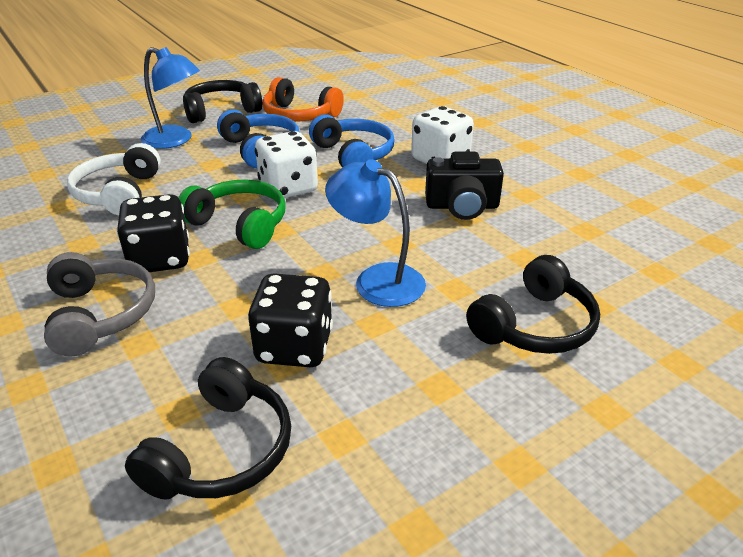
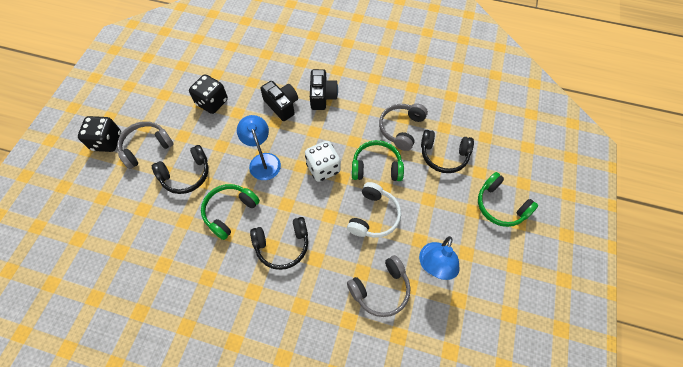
black camera: [425,152,504,220] = 1 -> [260,81,298,121] [310,69,338,110] = 2
blue headphones: [217,109,299,168] [309,114,395,168] = 2 -> none = 0
green headphones: [178,180,286,249] = 1 -> [201,184,260,240] [352,140,404,181] [478,172,538,227] = 3
grey headphones: [44,252,155,357] = 1 -> [117,121,174,169] [347,255,411,317] [379,103,428,151] = 3
orange headphones: [263,77,344,122] = 1 -> none = 0
white dice: [255,131,318,198] [411,106,474,164] = 2 -> [305,141,340,182] = 1

